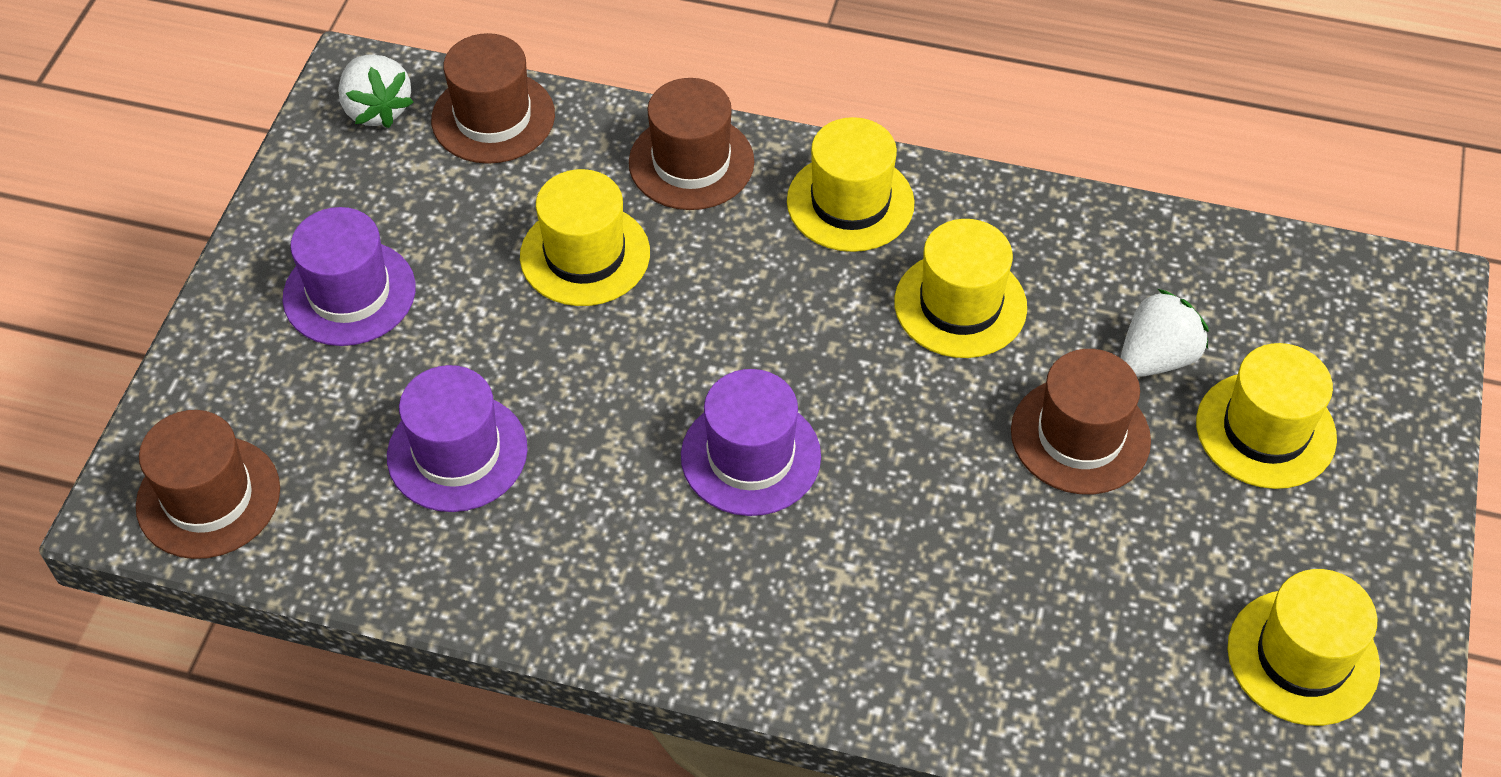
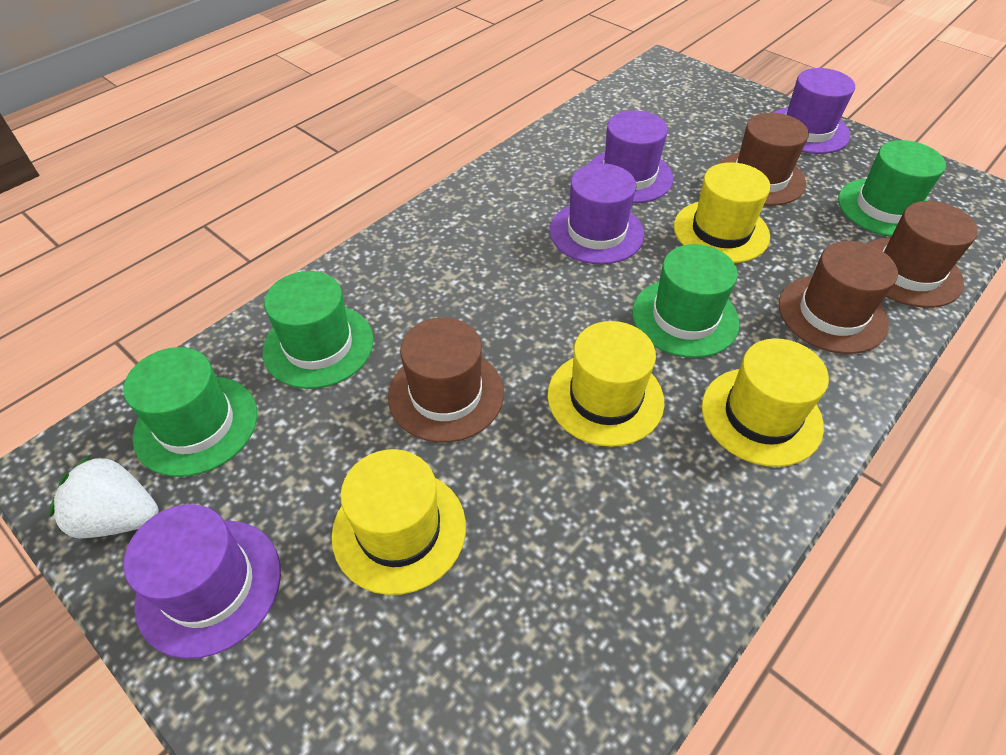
green hat: none = 0 -> [123,347,257,477] [263,271,374,389] [632,244,740,358] [838,140,946,237] = 4
purple hat: [282,207,416,346] [387,365,528,512] [681,369,821,516] = 3 -> [123,504,281,659] [550,163,645,264] [588,110,673,203] [773,68,855,154] = 4
white strawberry: [338,55,413,128] [1121,289,1209,377] = 2 -> [49,455,159,538] = 1
yellow hat: [520,169,650,306] [787,117,915,252] [894,219,1027,358] [1196,343,1337,489] [1228,569,1380,726] = 5 -> [332,449,466,595] [548,321,664,447] [674,162,771,263] [702,338,829,467] = 4

